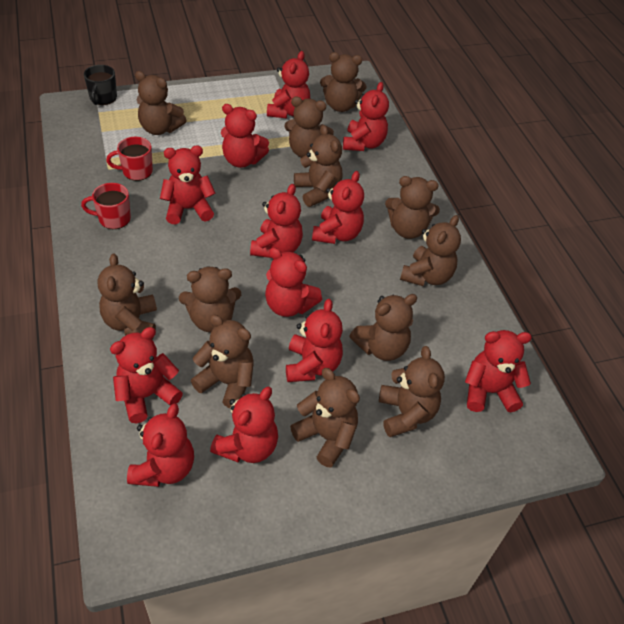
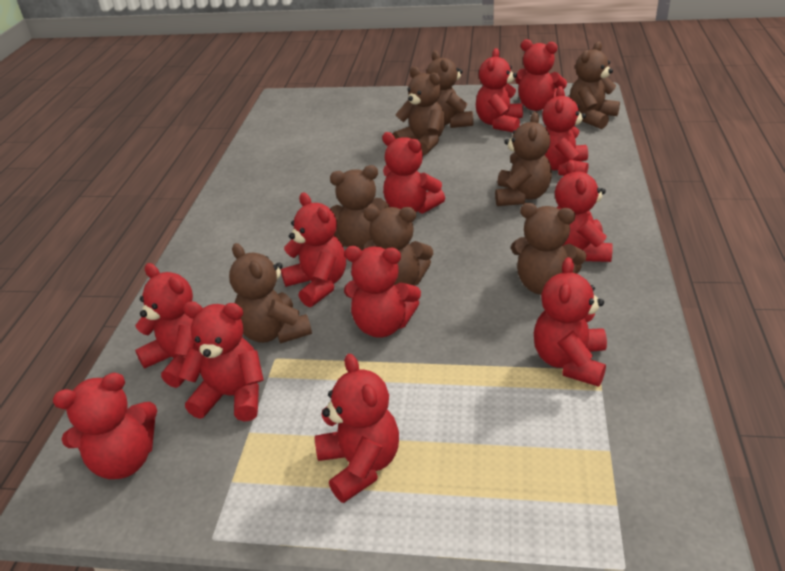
black mug: [84,65,117,105] = 1 -> none = 0
brown teddy bear: [98,254,157,339] [135,71,187,135] [179,266,241,332] [191,315,254,408] [284,96,334,158] [290,368,360,468] [294,125,342,207] [320,52,366,112] [349,294,417,361] [379,346,445,437] [385,176,440,239] [400,215,461,286] = 12 -> [229,243,312,344] [330,165,389,249] [361,206,433,286] [393,67,445,155] [426,50,474,128] [495,112,552,206] [511,203,587,295] [569,41,620,129] = 8
red mug: [81,183,131,229] [106,137,153,181] = 2 -> none = 0

